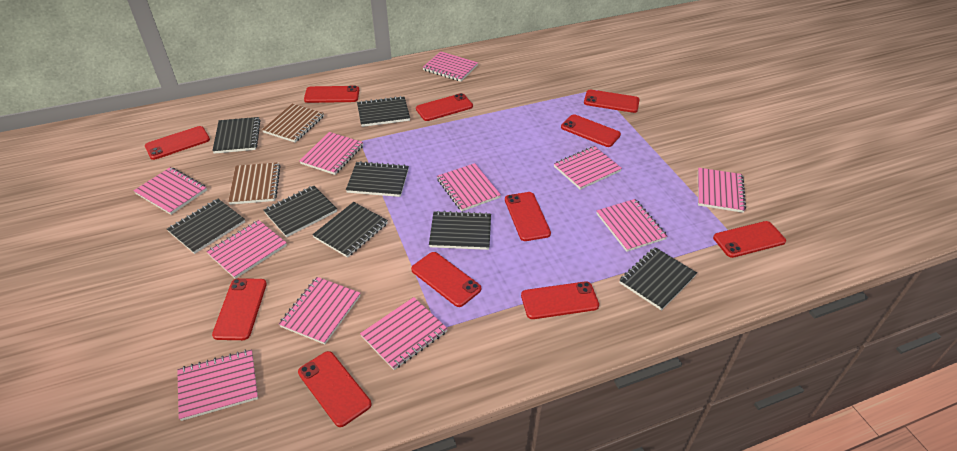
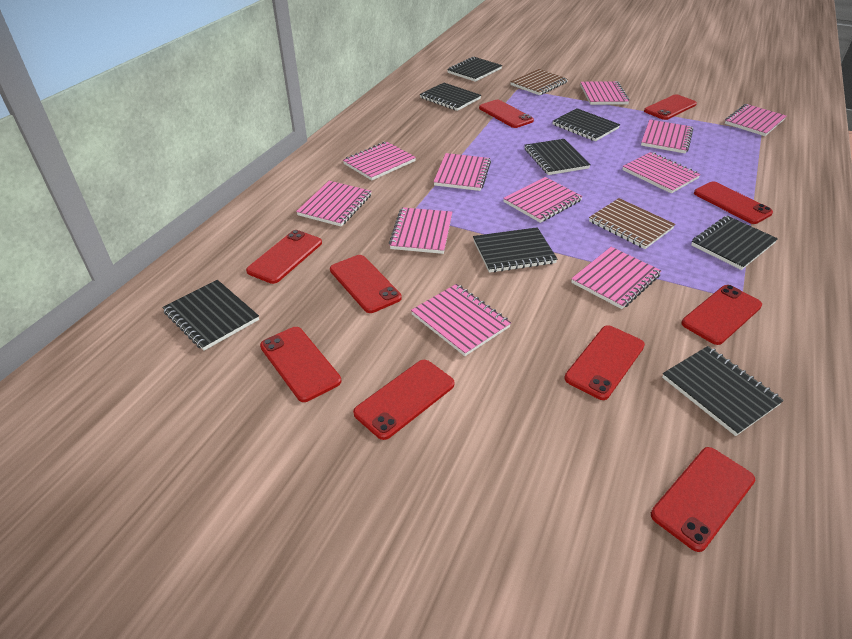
red phone: [145,126,210,160] [212,278,267,340] [298,351,371,427] [304,86,359,103] [411,252,481,307] [416,93,473,121] [505,192,551,241] [521,282,599,319] [561,114,621,147] [584,90,640,113] [713,221,786,258] = 11 -> [246,230,322,284] [260,327,341,402] [330,255,402,313] [353,360,455,440] [479,100,534,128] [564,325,645,400] [644,94,697,120] [651,447,755,552] [681,285,762,345] [694,181,773,224] = 10

